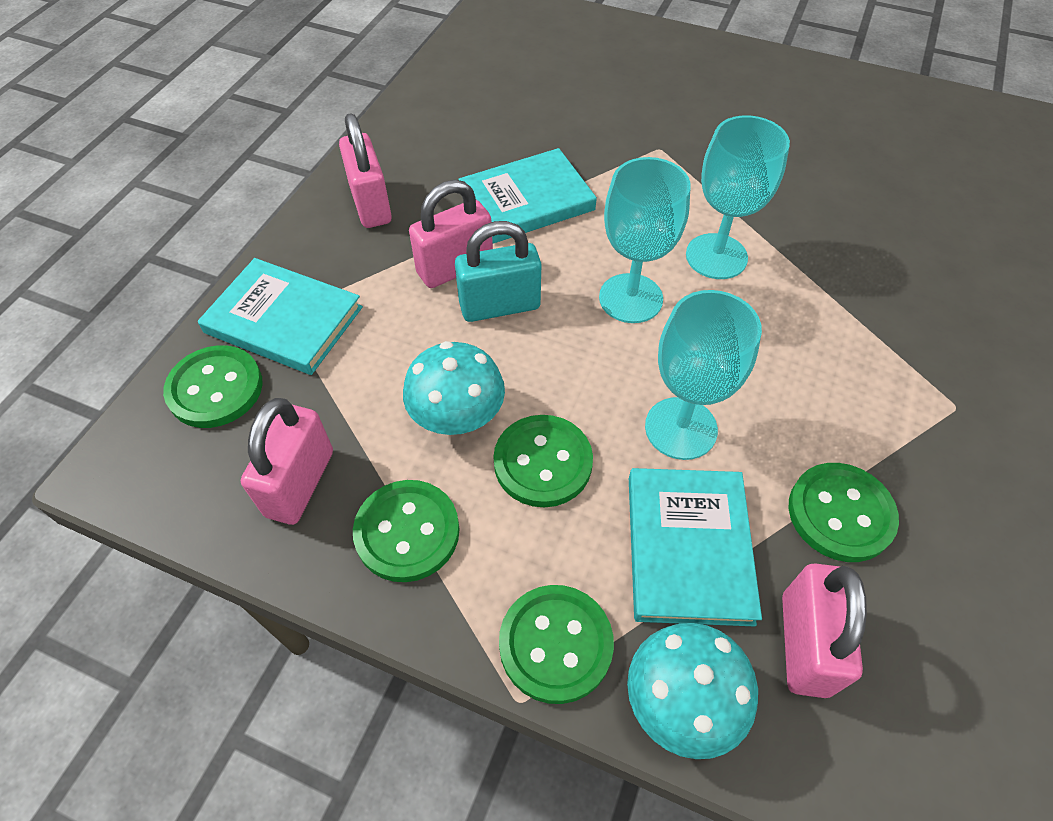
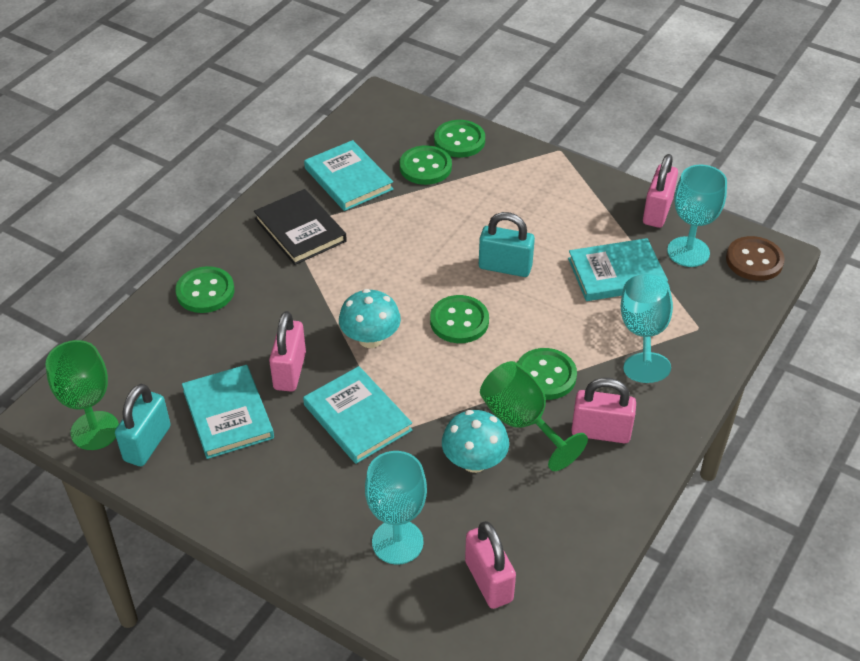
black book: none = 0 -> [254,189,347,265] = 1
brown button: none = 0 -> [726,236,785,281] = 1
green goblet: none = 0 -> [46,340,119,450] [480,361,588,471] = 2
turquoise book: [198,258,363,375] [458,148,597,243] [629,468,762,626] = 3 -> [182,365,274,459] [303,366,412,464] [304,140,393,211] [568,238,668,301] = 4
turquoise padlock: [455,221,541,322] = 1 -> [115,384,171,466] [479,212,535,277] = 2

